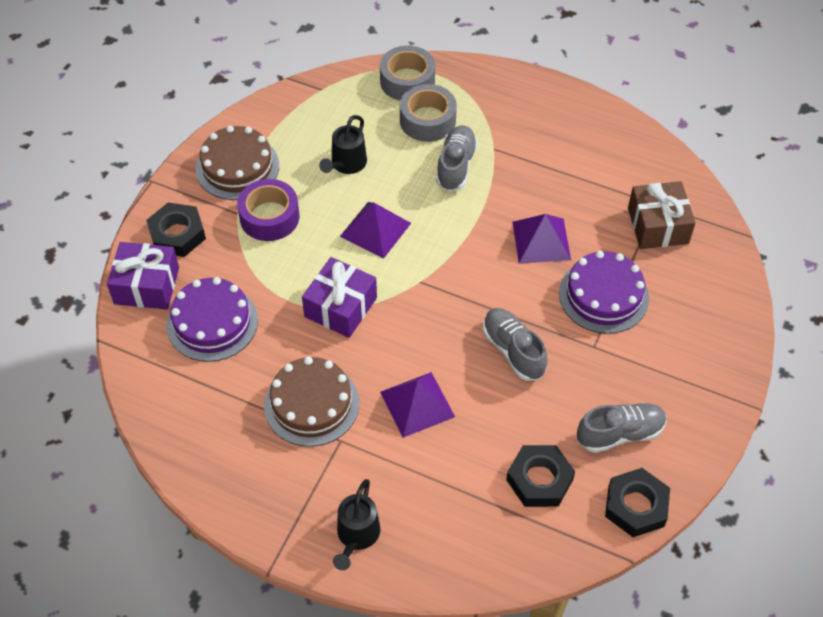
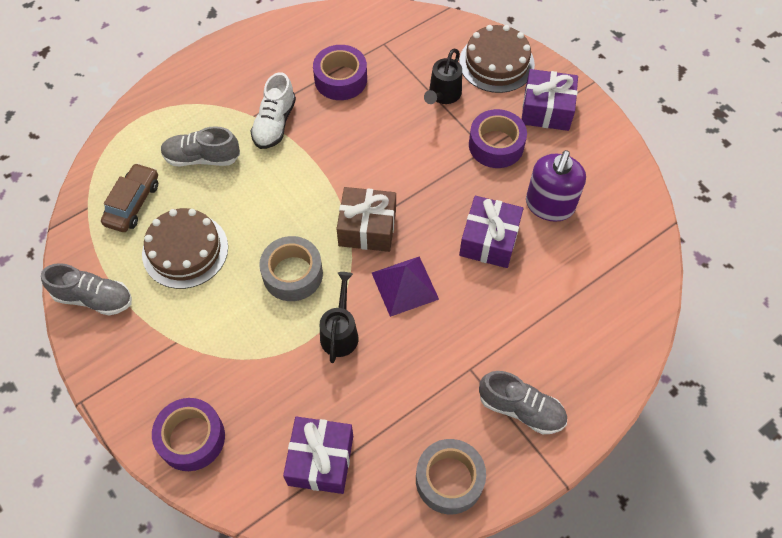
black nut: [146,202,206,257] [506,445,575,507] [605,468,670,537] = 3 -> none = 0
brown car: none = 0 -> [101,163,158,232] = 1
purple cake: [166,277,258,362] [559,251,649,334] = 2 -> none = 0
purple gift: [107,242,179,310] [302,257,377,338] = 2 -> [283,417,353,494] [459,196,524,268] [521,69,578,131] = 3
purple pyramid: [340,202,411,259] [380,372,455,438] [513,214,571,263] = 3 -> [372,256,439,317] = 1
purple soap dispenser: none = 0 -> [526,150,586,222] = 1
purple tape: [237,179,299,241] = 1 -> [152,398,225,471] [313,45,367,100] [469,109,527,168] = 3
white shoe: none = 0 -> [251,72,296,149] = 1

